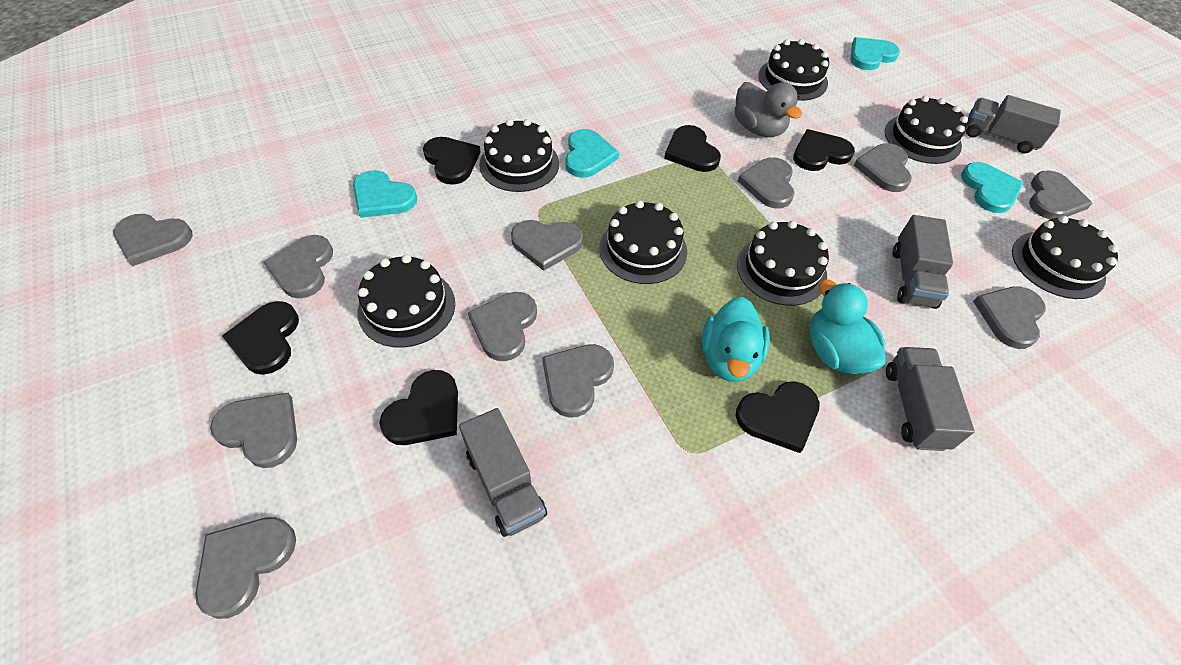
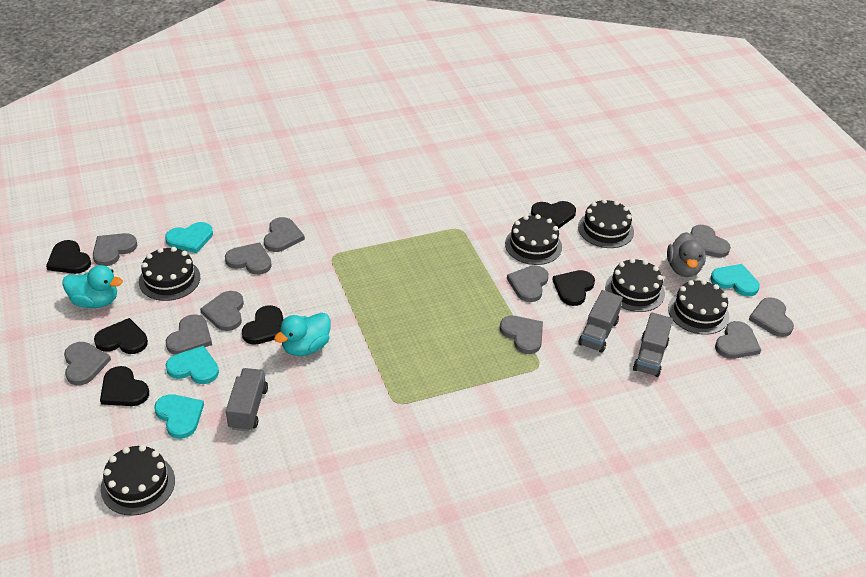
black cake: [357,255,455,348] [479,119,559,192] [599,200,687,284] [737,221,829,306] [758,39,829,101] [884,95,968,164] [1012,216,1119,299] = 7 -> [101,445,175,516] [139,247,200,301] [505,214,562,265] [578,199,634,248] [605,258,665,312] [668,280,729,335] = 6
grey truck: [459,408,547,537] [886,347,975,451] [893,215,953,309] [966,95,1061,153] = 4 -> [226,368,268,432] [578,290,623,353] [633,312,673,377] = 3

